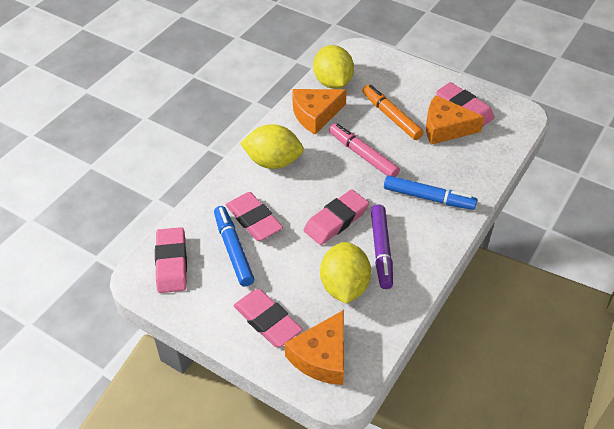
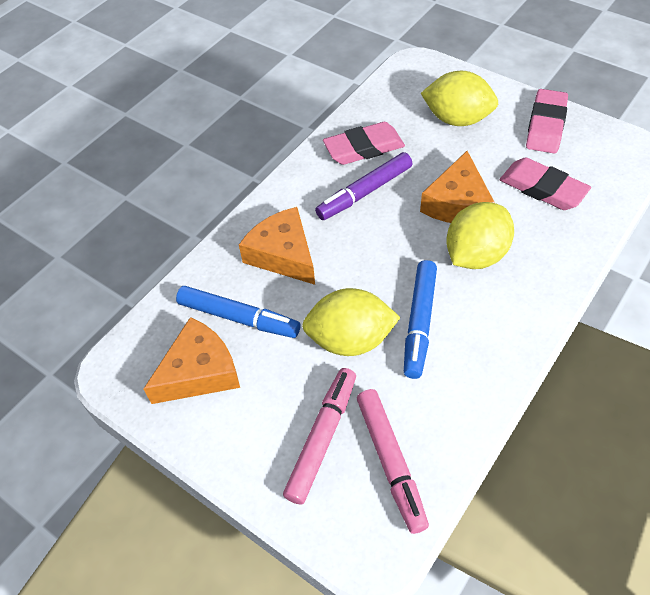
orange marker: [362,85,424,140] = 1 -> none = 0
pink eraser: [155,227,187,293] [226,192,283,241] [233,289,303,347] [304,189,369,245] [436,82,494,127] = 5 -> [323,122,405,165] [500,157,591,210] [526,89,568,154] = 3
pink marker: [329,123,400,177] = 1 -> [283,368,356,505] [357,389,429,534] = 2

